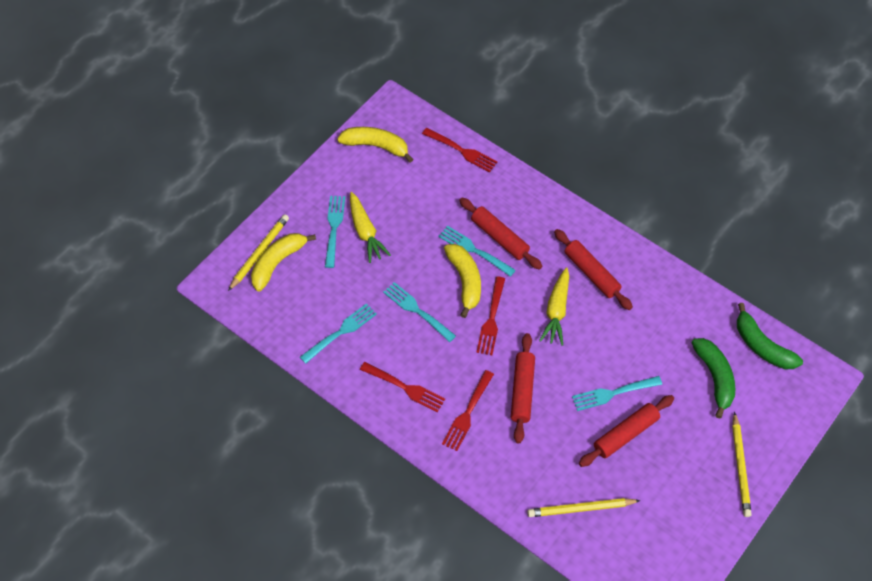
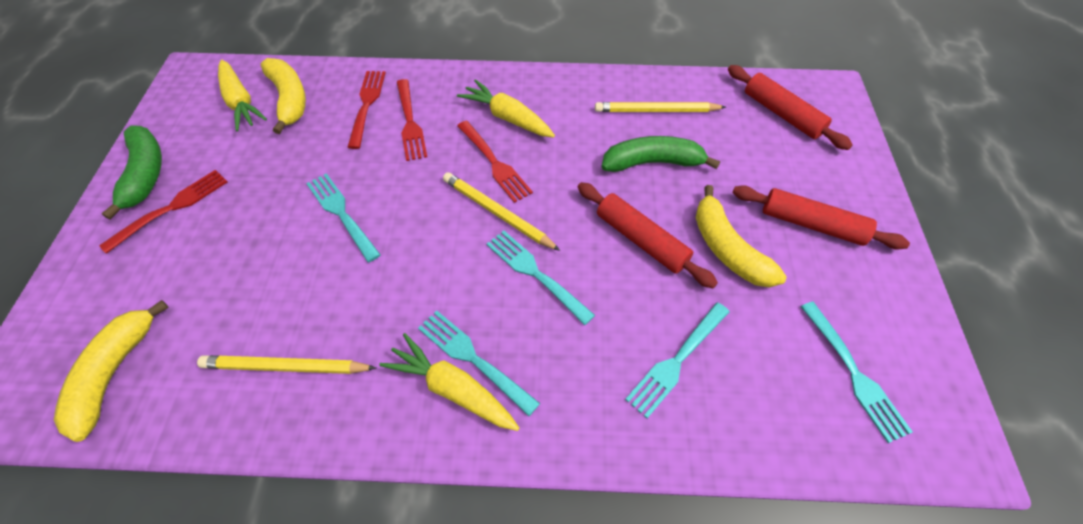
red rolling pin: [459,198,542,270] [511,333,535,443] [554,229,633,310] [579,395,674,467] = 4 -> [578,182,718,288] [728,65,853,150] [732,185,910,249] = 3
yellow carrot: [350,192,391,263] [539,267,569,346] = 2 -> [218,60,267,131] [379,333,519,431] [457,79,555,138] = 3

